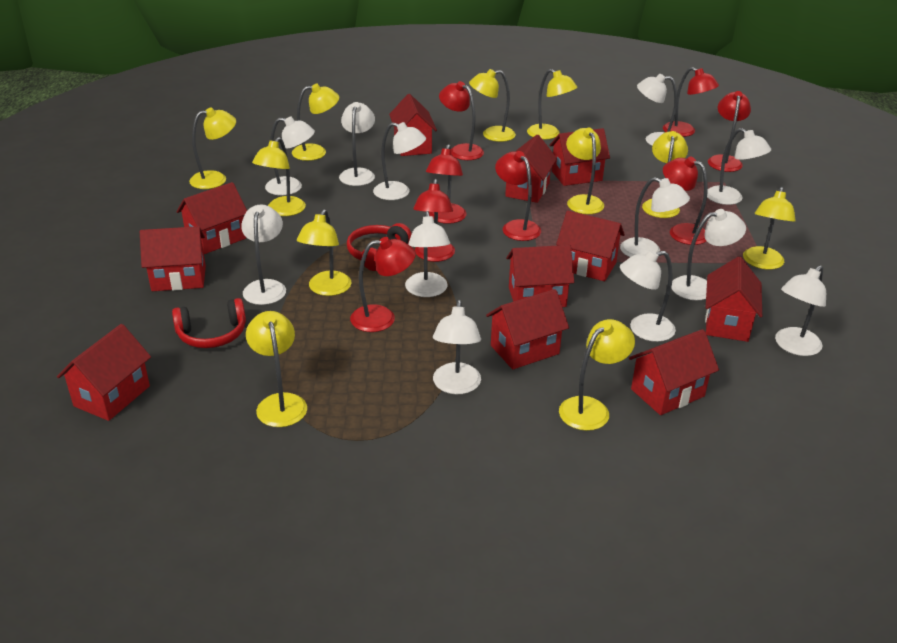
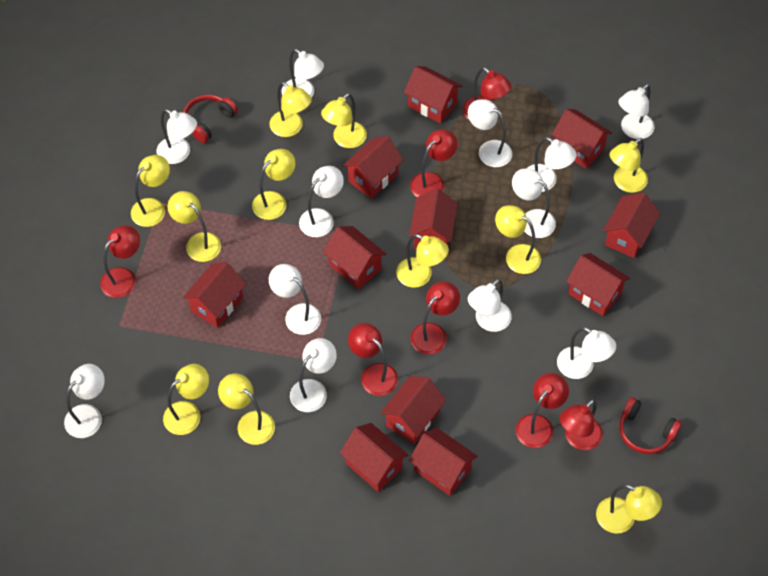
red lamp: [350,237,416,332] [413,179,455,262] [426,144,466,224] [439,81,484,160] [495,151,541,241] [663,67,719,137] [663,157,708,245] [708,91,751,172] = 8 -> [100,225,140,298] [348,323,398,396] [410,129,458,197] [410,281,460,355] [463,67,511,119] [516,373,569,448] [560,399,603,450] = 7

